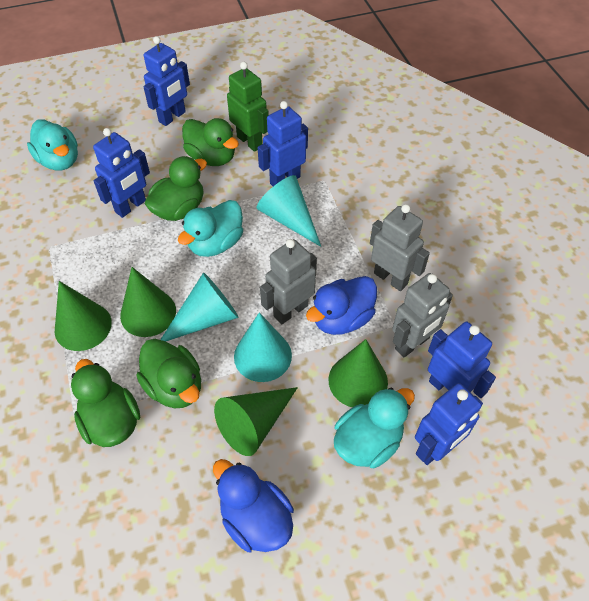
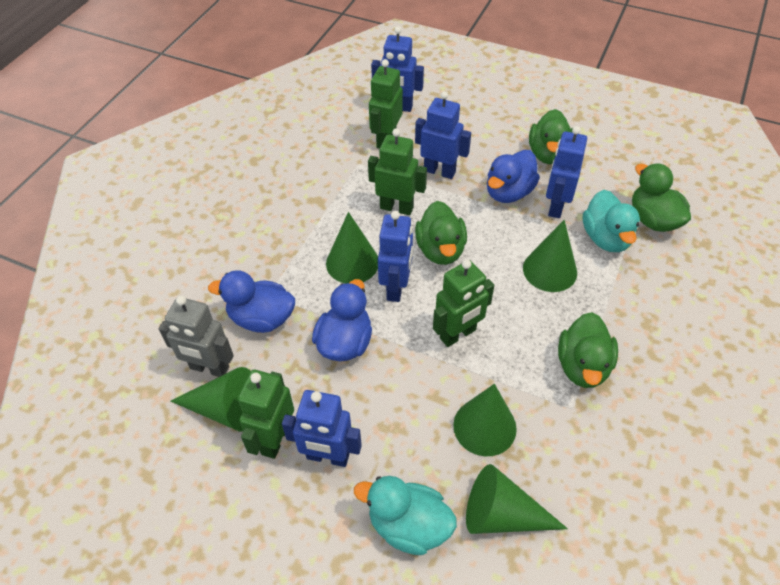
blue duck: [213,459,294,553] [306,276,377,335] = 2 -> [208,270,295,333] [312,279,372,361] [487,150,540,203] = 3
green cone: [55,281,112,351] [120,267,176,337] [214,387,298,456] [329,339,388,407] = 4 -> [171,367,251,432] [326,212,378,284] [453,384,517,456] [466,464,568,534] [523,220,577,292] = 5
green robot: [227,62,269,152] = 1 -> [238,370,294,459] [368,128,427,215] [369,59,403,149] [433,259,494,347] = 4
grey robot: [260,239,317,324] [370,204,430,291] [392,273,453,357] = 3 -> [159,296,234,377] = 1
turquoise cone: [160,272,239,341] [234,312,292,382] [257,175,321,247] = 3 -> none = 0
turquoise duck: [27,119,78,171] [178,200,243,257] [334,388,415,468] = 3 -> [354,476,457,555] [583,190,640,252] = 2

